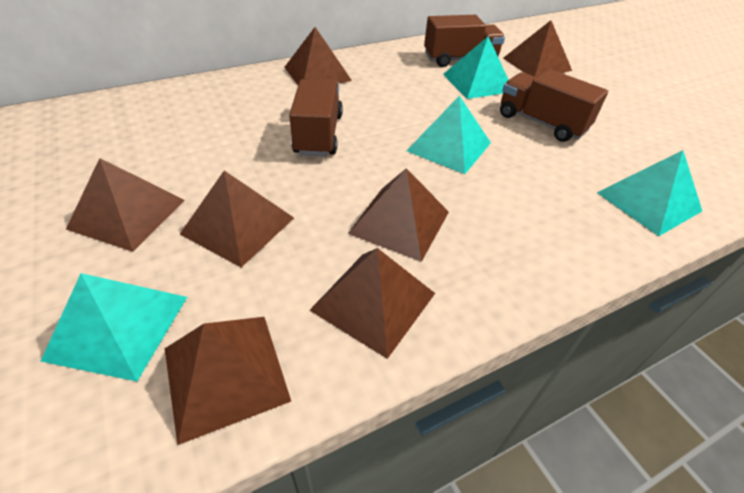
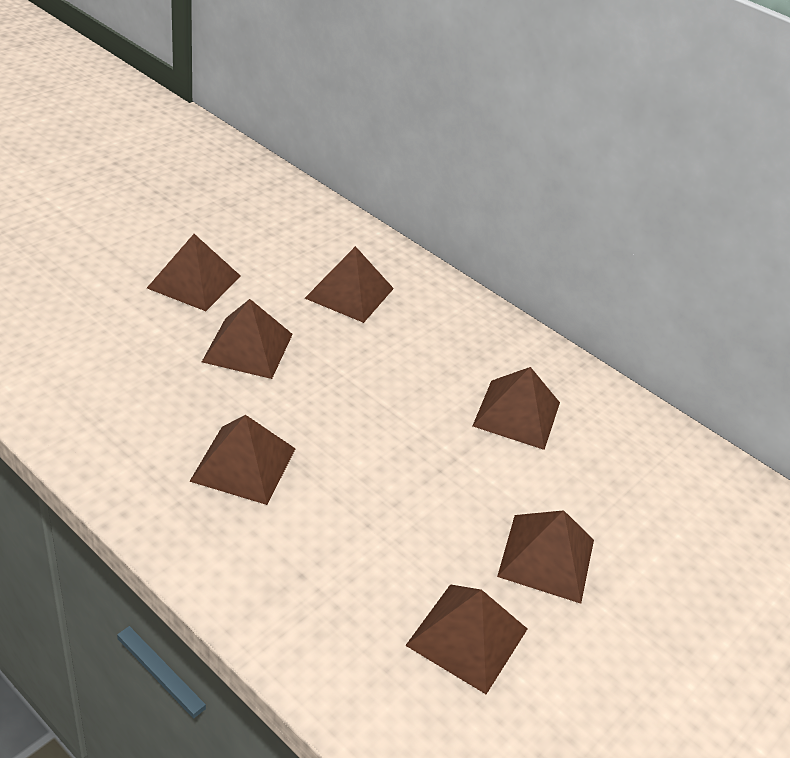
brown truck: [289,78,343,157] [424,15,505,67] [500,69,608,142] = 3 -> none = 0
turquoise pyramid: [41,273,187,382] [407,96,491,174] [443,37,509,99] [597,150,702,236] = 4 -> none = 0

